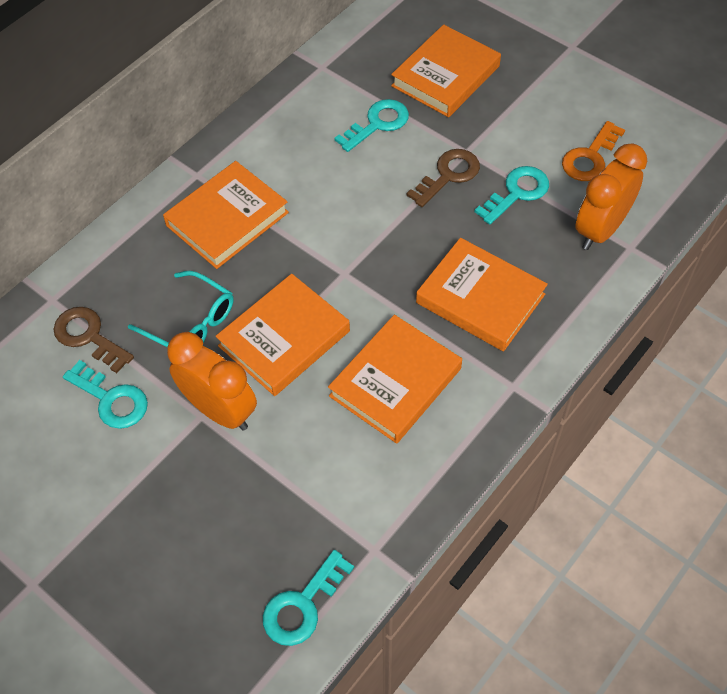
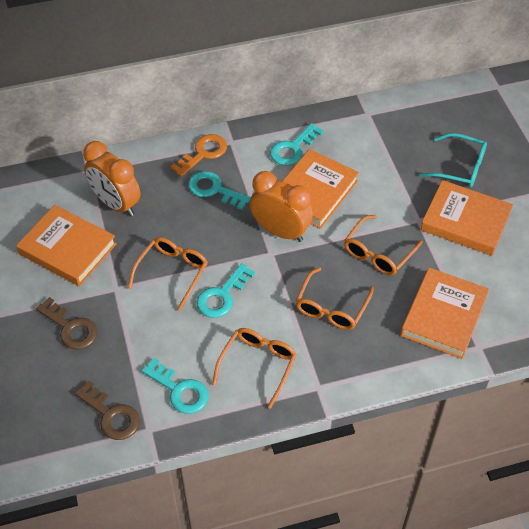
orange book: [163,161,289,269] [215,274,350,396] [328,315,462,444] [391,24,501,117] [416,238,548,351] = 5 -> [16,205,117,286] [282,149,359,229] [400,268,489,359] [420,180,513,256] = 4
orange glasses: none = 0 -> [128,237,208,311] [212,328,297,409] [295,267,374,330] [344,215,423,275] = 4

